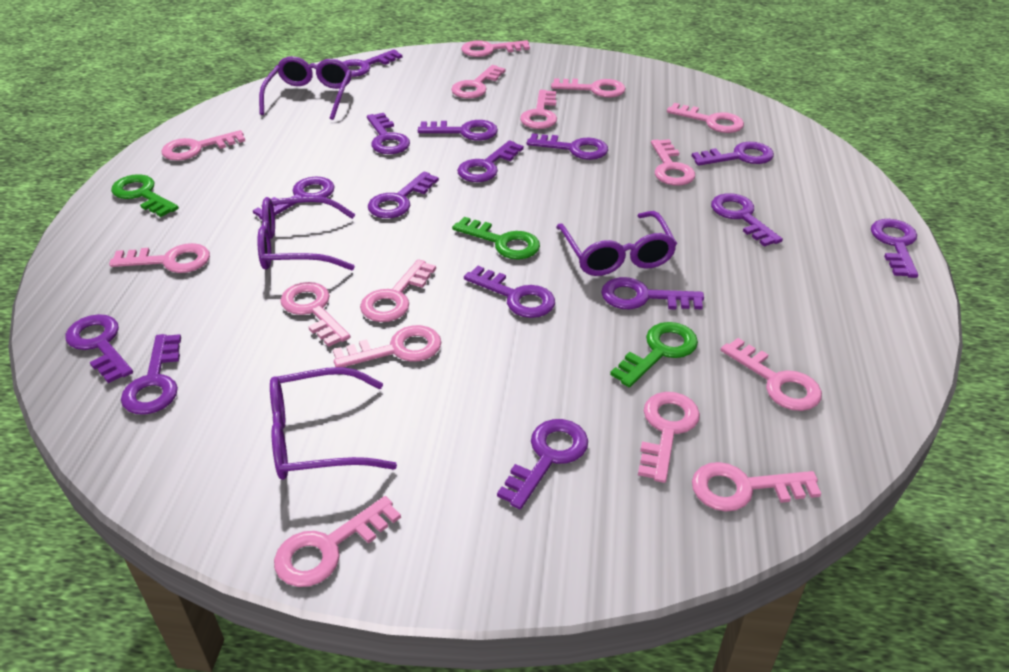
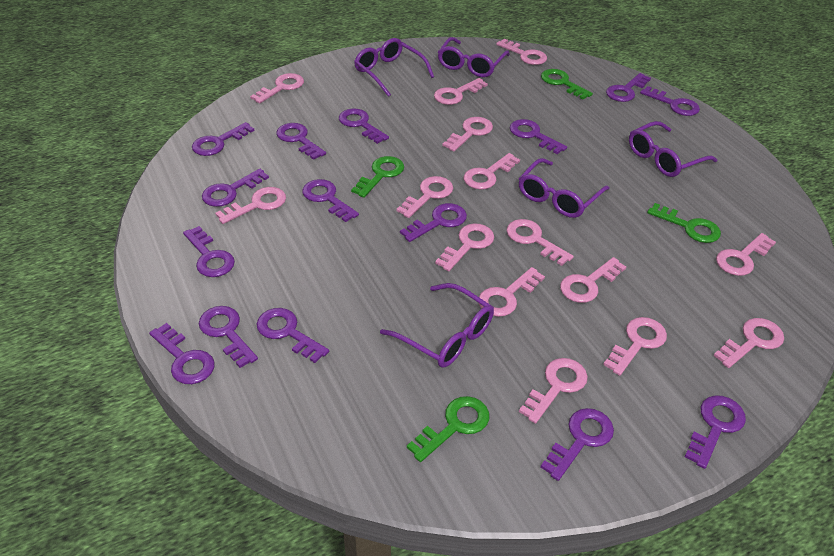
green key: [111,174,179,217] [452,217,540,260] [610,322,698,387] = 3 -> [351,156,404,198] [407,396,489,462] [541,69,593,99] [647,203,721,243] = 4
purple glasses: [257,196,355,270] [259,56,352,120] [270,367,397,480] [556,211,677,276] = 4 -> [354,38,434,97] [380,283,494,368] [438,37,510,77] [519,158,610,218] [629,121,718,177] = 5

